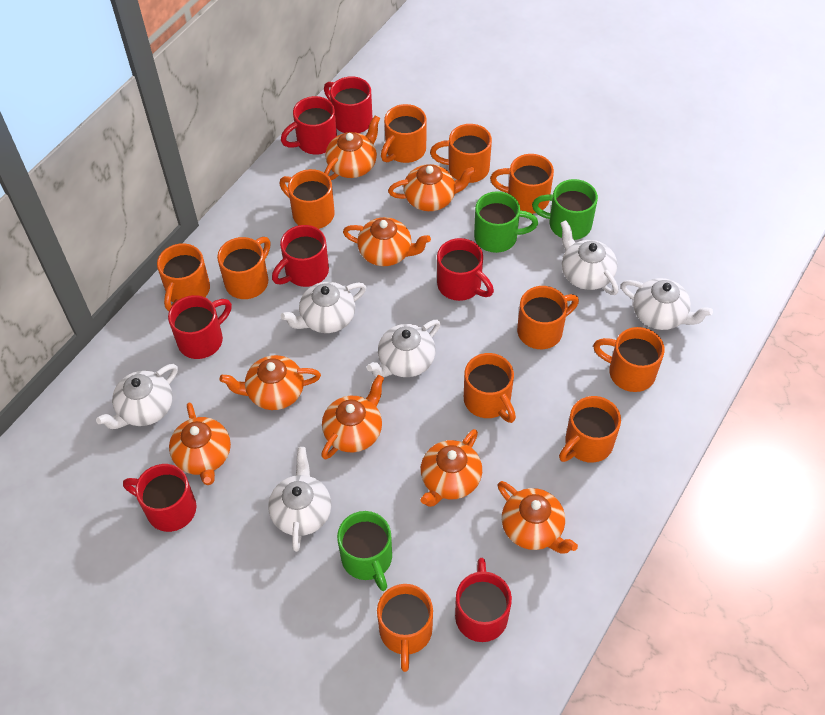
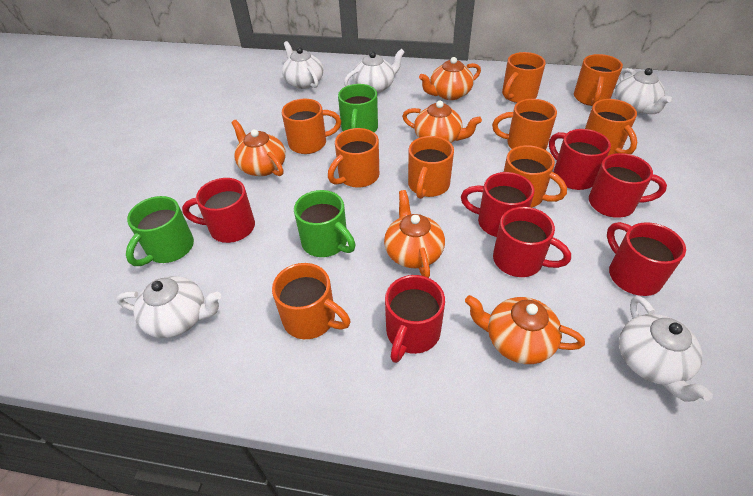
orange mug: [157,243,210,311] [217,237,271,299] [279,169,335,229] [377,584,433,672] [381,104,427,163] [430,124,492,183] [464,353,516,423] [490,154,554,214] [517,286,579,349] [559,396,621,463] [593,327,665,392] = 11 -> [272,263,351,339] [282,99,341,154] [328,128,379,188] [408,136,454,199] [492,99,557,150] [502,52,546,103] [504,145,567,208] [574,54,623,106] [585,99,637,156] = 9
orange teapot: [169,402,231,485] [220,355,321,410] [321,375,384,459] [324,115,380,180] [343,217,431,266] [388,164,476,211] [421,429,482,507] [497,481,578,554] = 8 -> [231,120,286,176] [384,190,445,278] [402,101,482,143] [419,57,481,100] [465,295,585,364] = 5
white teapot: [96,364,178,429] [268,447,331,552] [281,282,366,333] [367,320,441,377] [560,220,619,295] [621,278,713,330] = 6 -> [116,276,221,338] [282,41,323,89] [344,49,405,93] [615,68,672,114] [619,296,713,402] = 5

